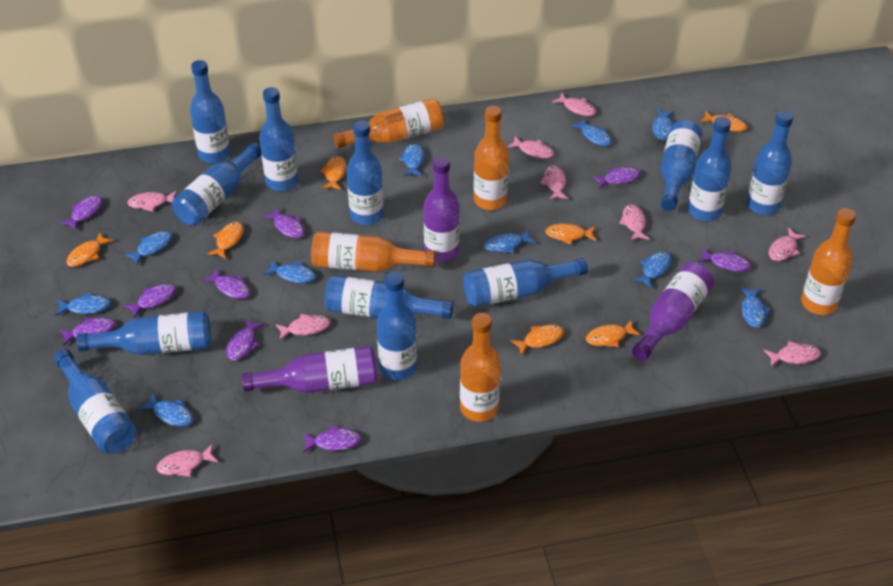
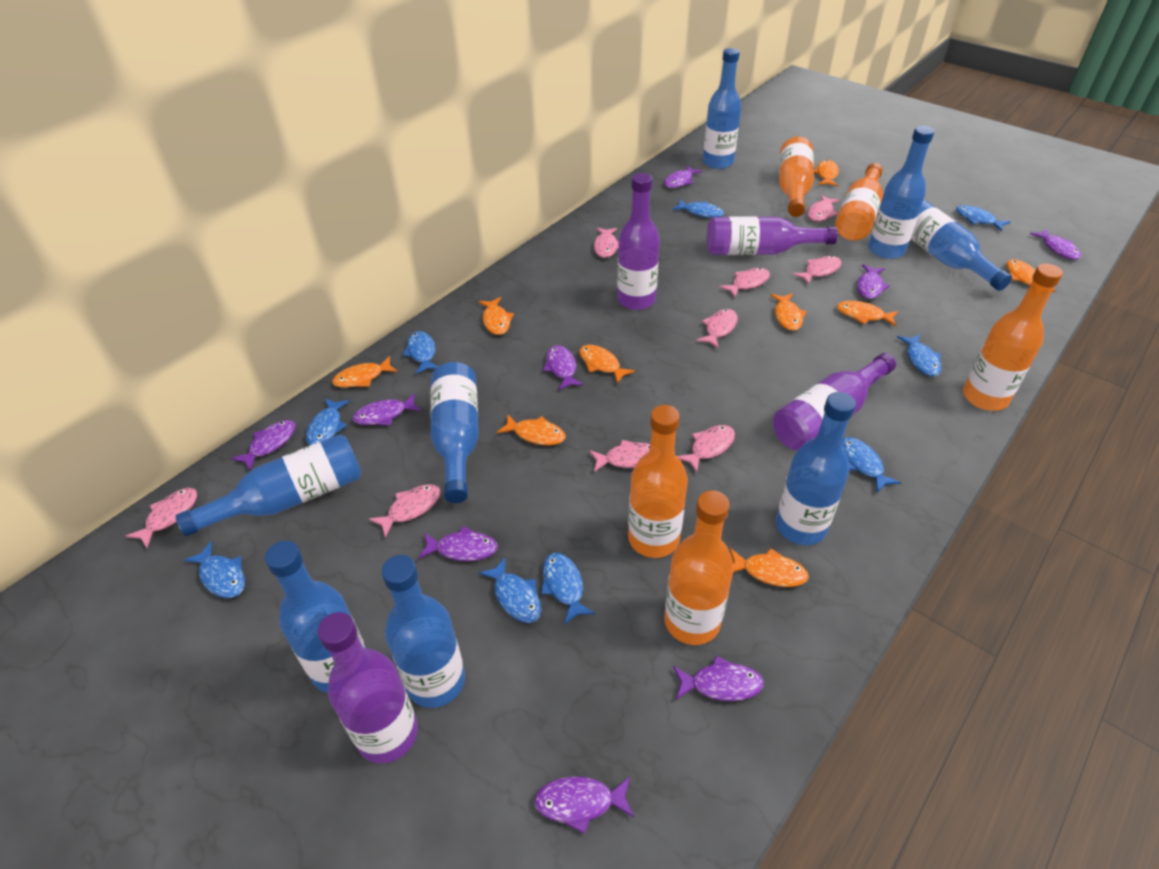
blue bottle: [54,349,137,454] [76,311,211,355] [172,143,261,225] [190,60,230,163] [259,87,298,191] [324,275,453,318] [347,120,384,225] [377,272,417,380] [463,258,588,308] [661,120,702,211] [688,117,731,221] [746,110,793,215] = 12 -> [175,434,361,536] [265,541,366,693] [381,555,465,708] [430,362,479,503] [703,48,741,169] [776,392,856,545] [869,126,934,259] [911,200,1012,291] = 8
blue fish: [56,293,111,316] [124,231,173,265] [139,393,194,427] [263,260,316,283] [398,143,425,176] [484,229,536,253] [571,119,612,146] [633,251,672,289] [653,109,675,140] [740,288,771,328] = 10 -> [184,541,245,598] [306,398,350,446] [403,331,438,374] [478,557,541,623] [541,553,595,625] [672,199,724,218] [842,437,901,492] [897,334,941,376] [956,205,1010,232] = 9
orange fish: [66,233,114,267] [208,222,244,259] [320,156,347,190] [510,325,564,356] [545,223,596,244] [586,320,641,347] [700,111,748,132] = 7 -> [332,356,398,388] [479,297,514,335] [497,415,566,445] [579,345,635,384] [730,548,809,587] [770,293,807,331] [814,160,839,186] [837,301,898,327] [1006,259,1056,292] = 9
purple bottle: [242,346,378,393] [424,156,460,262] [632,262,714,361] = 3 -> [318,612,418,763] [617,173,660,310] [707,217,838,255] [773,353,896,451] = 4

